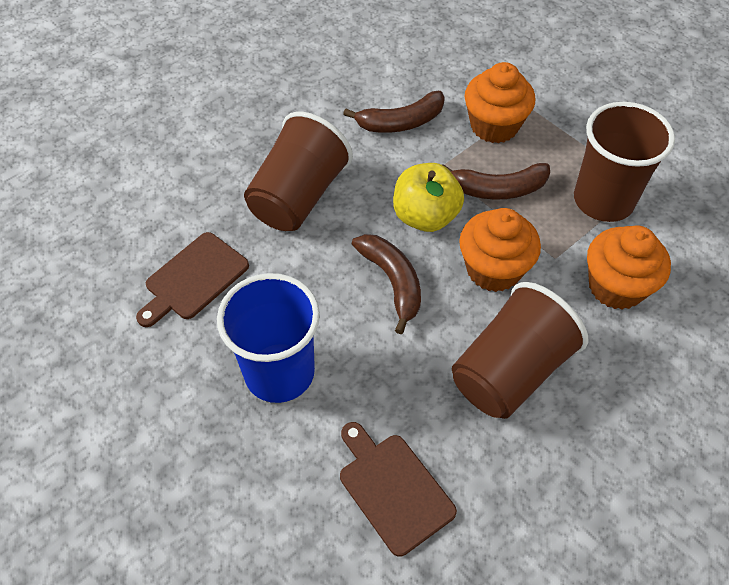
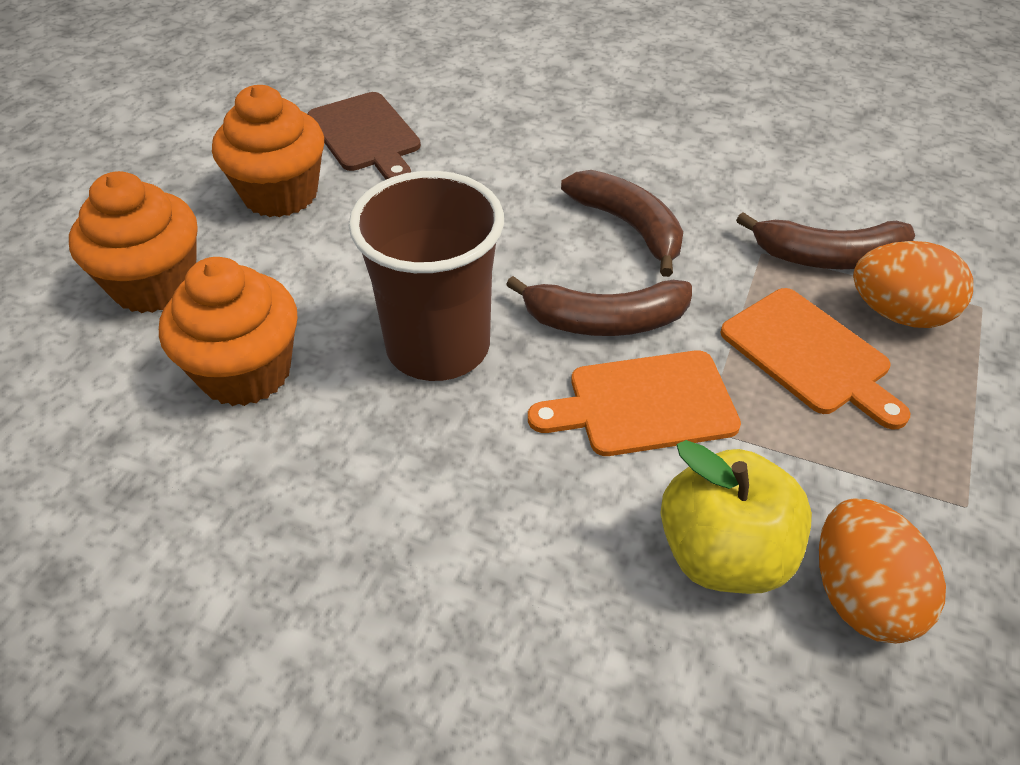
blue cup: [217,273,320,403] = 1 -> none = 0
brown cup: [244,112,353,231] [452,282,588,419] [574,102,675,222] = 3 -> [349,171,504,381] = 1
brown cutting board: [136,232,249,327] [340,422,457,557] = 2 -> [308,92,421,180] = 1
orange cutting board: none = 0 -> [528,350,741,456] [720,288,910,430] = 2
orange egg: none = 0 -> [819,498,946,643] [853,241,973,328] = 2

